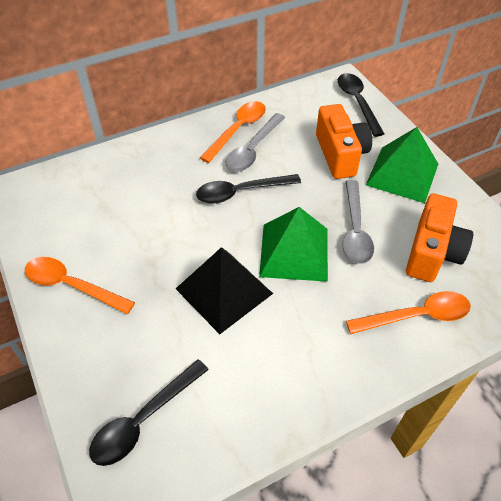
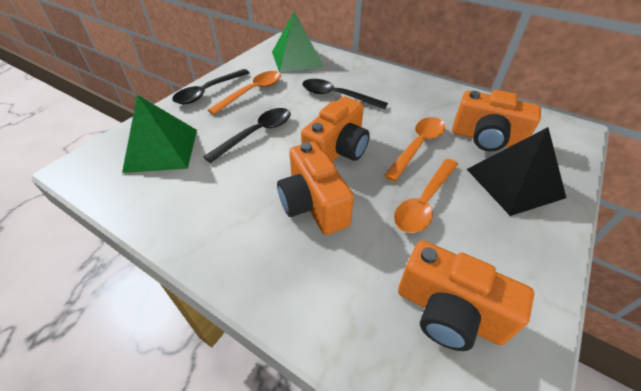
grey spoon: [225,113,286,172] [342,180,374,264] = 2 -> none = 0
orange camera: [316,104,372,179] [406,193,473,282] = 2 -> [277,141,354,235] [301,97,370,162] [398,240,534,351] [452,90,541,151] = 4

